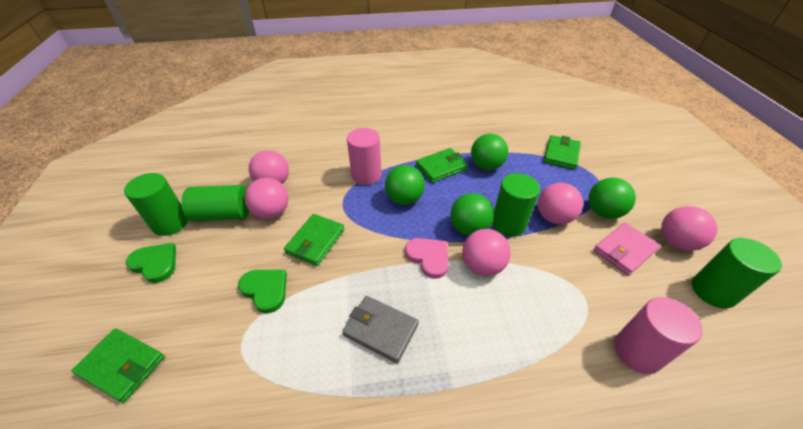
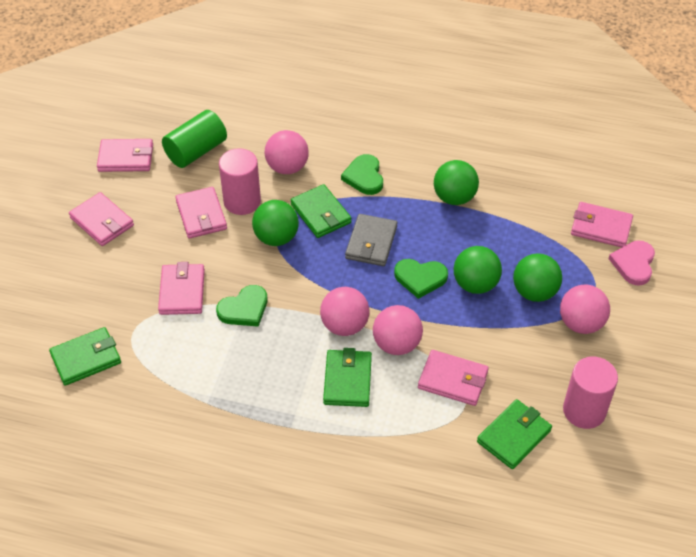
green cylinder: [124,173,188,236] [181,185,249,221] [492,173,540,236] [692,238,782,309] = 4 -> [162,110,227,168] = 1
green heart: [126,243,176,283] [238,270,287,313] = 2 -> [216,285,267,327] [341,154,383,195] [394,259,448,299] = 3
pink ball: [245,178,288,219] [249,150,289,184] [462,229,511,276] [538,183,583,224] [661,206,717,251] = 5 -> [265,130,309,174] [320,287,370,336] [373,305,423,355] [560,285,610,334] = 4
pink wallet: [593,223,660,275] = 1 -> [69,192,134,246] [97,139,153,172] [158,262,205,315] [175,187,227,239] [418,350,489,406] [571,202,633,248] = 6

